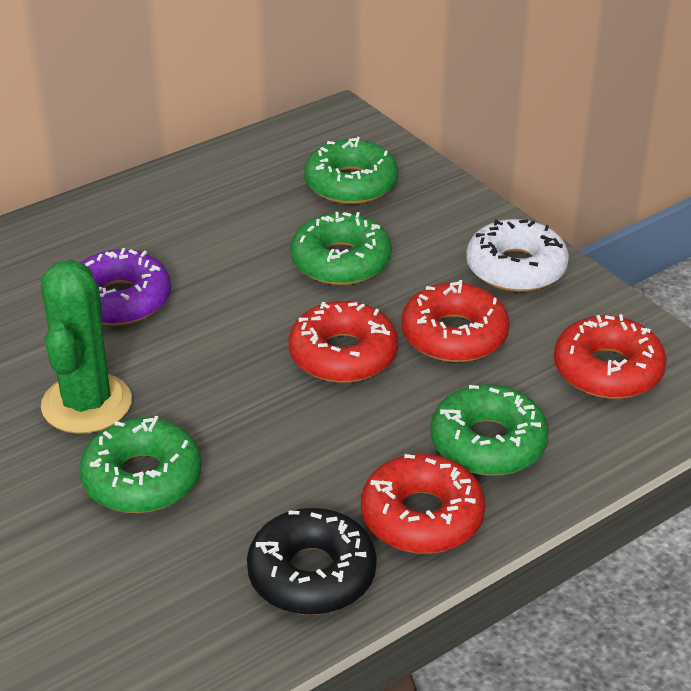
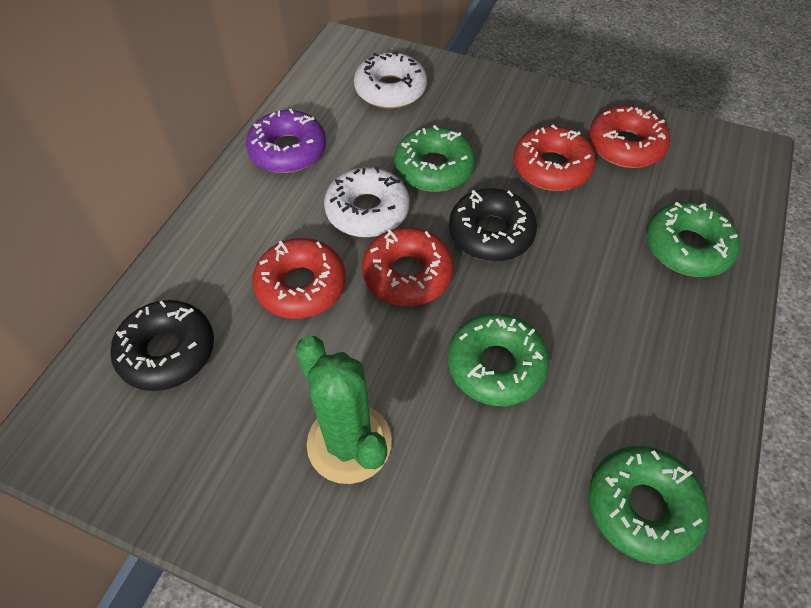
black donut: [247,508,377,615] = 1 -> [110,300,214,391] [449,188,537,261] = 2
white donut: [466,219,569,292] = 1 -> [324,167,410,237] [354,51,427,109] = 2

